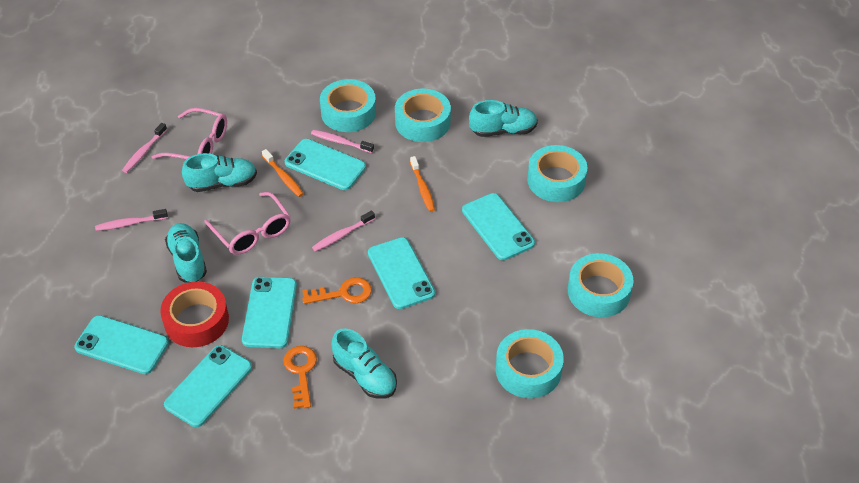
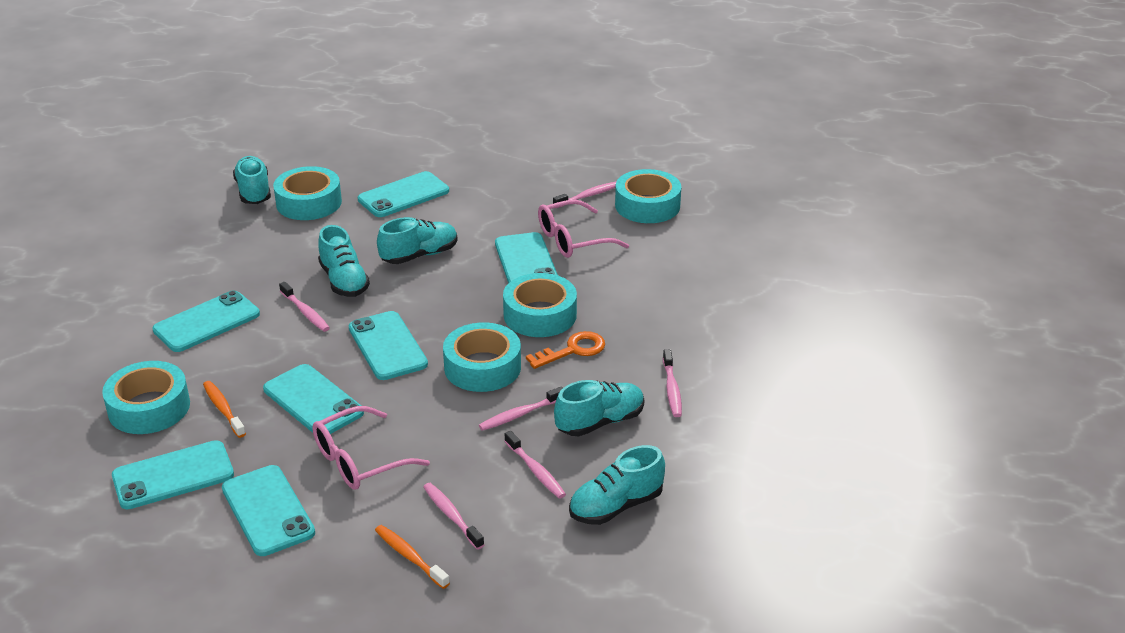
orange key: [283,346,317,409] [302,277,372,304] = 2 -> [526,331,605,369] = 1
pink toothbrush: [95,209,168,231] [122,123,167,173] [311,130,374,153] [312,211,375,252] = 4 -> [279,282,330,332] [423,483,484,550] [479,386,563,431] [504,431,566,499] [553,182,616,208] [663,349,682,417] = 6
red tape: [160,281,229,347] = 1 -> none = 0
turquoise phone: [75,315,169,374] [164,345,252,427] [242,277,297,348] [285,139,366,190] [368,237,435,309] [462,193,535,260] = 6 -> [112,440,234,509] [152,290,260,352] [222,465,315,556] [263,364,364,434] [348,311,428,380] [358,171,449,217] [495,232,558,283] = 7
turquoise shoe: [165,223,207,283] [182,153,257,192] [331,328,397,399] [469,100,538,137] = 4 -> [233,156,271,204] [318,225,370,297] [377,217,458,264] [554,380,644,436] [569,445,665,525] = 5

